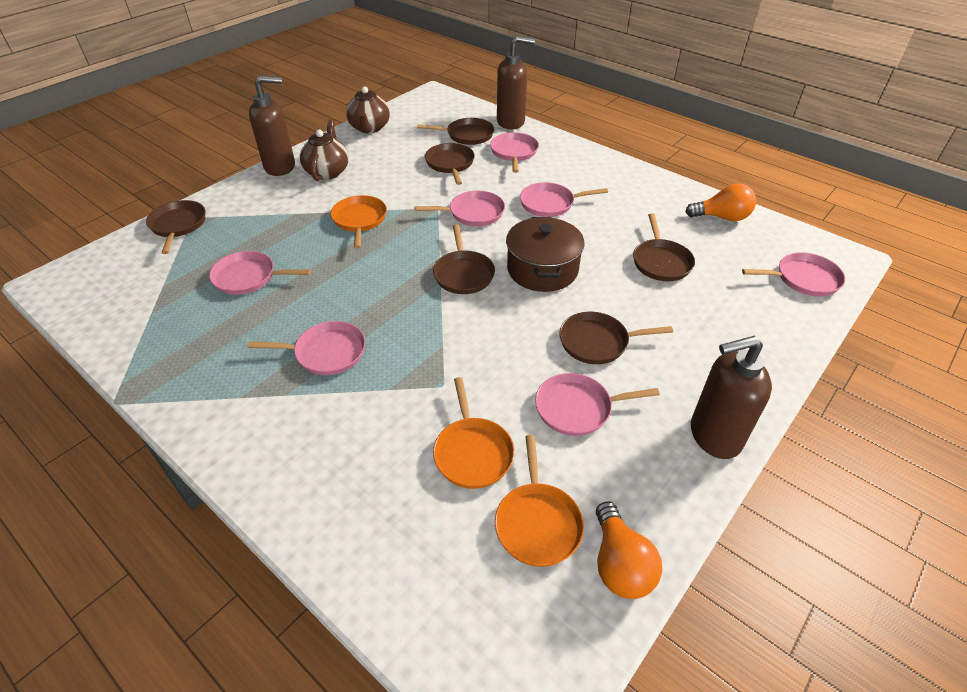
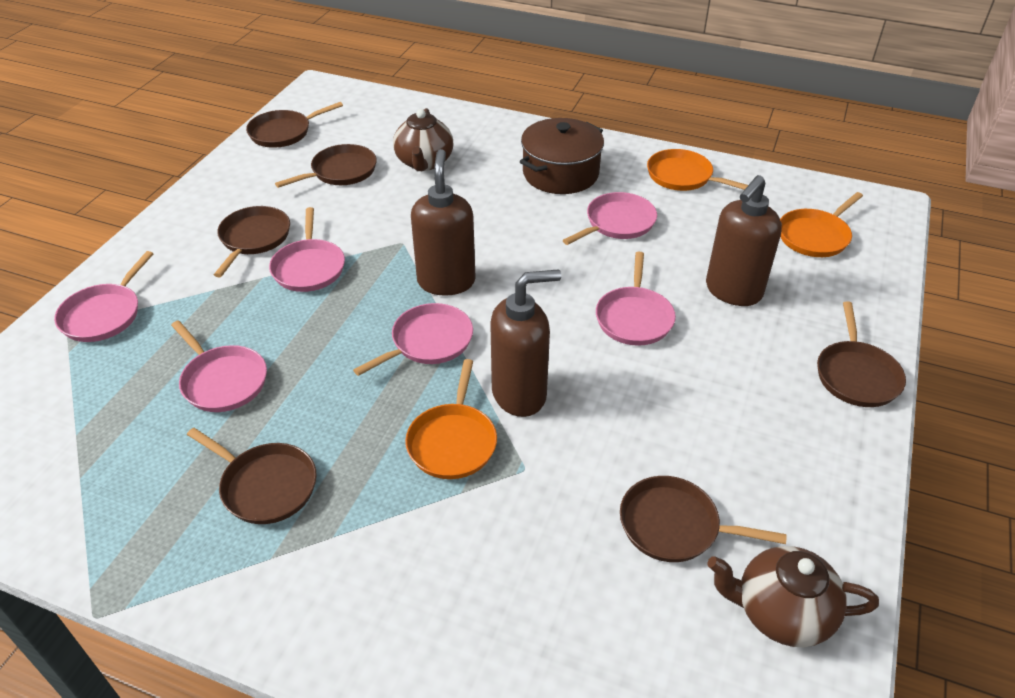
orange light bulb: [596,501,662,599] [685,183,756,221] = 2 -> none = 0
pink pan: [209,251,311,295] [248,321,365,375] [414,191,505,226] [490,132,539,173] [520,182,608,217] [535,373,660,436] [742,252,845,297] = 7 -> [54,251,153,342] [171,320,267,412] [269,207,345,292] [353,303,473,376] [563,192,657,245] [596,252,676,346] = 6

